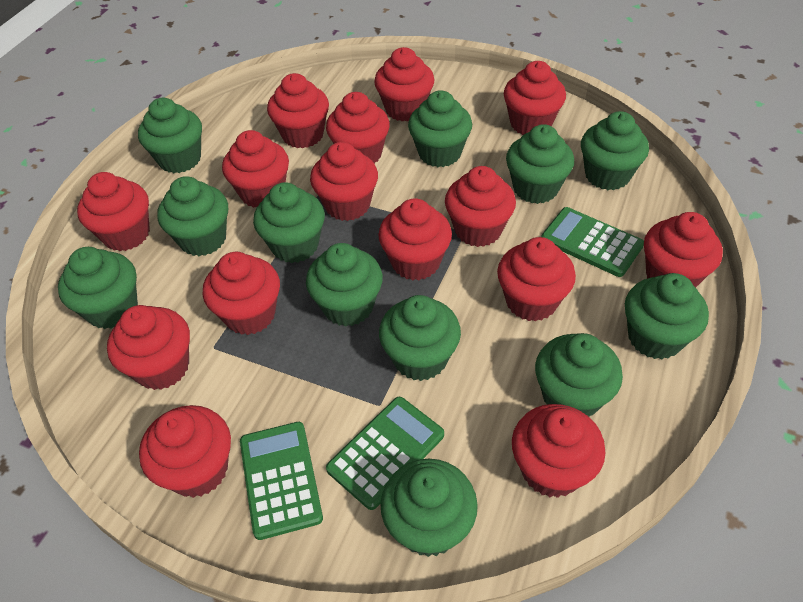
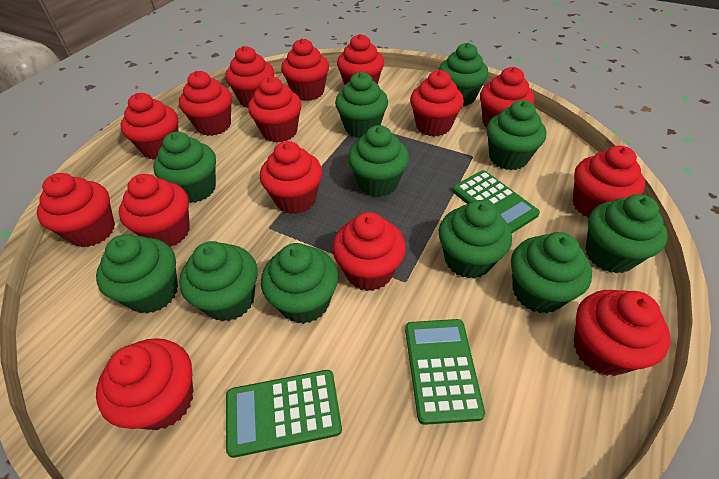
green cupcake: [58,247,138,329] [138,98,202,173] [157,176,228,256] [253,182,325,263] [306,243,383,327] [379,295,461,381] [380,459,478,557] [408,90,472,167] [506,124,574,204] [535,333,623,417] [581,111,649,190] [625,273,709,360] = 12 -> [96,234,178,314] [153,132,216,203] [179,241,258,322] [261,243,338,324] [335,72,388,138] [348,125,409,197] [439,43,488,106] [439,200,512,279] [487,100,546,170] [511,232,592,313] [585,194,668,273] = 11

